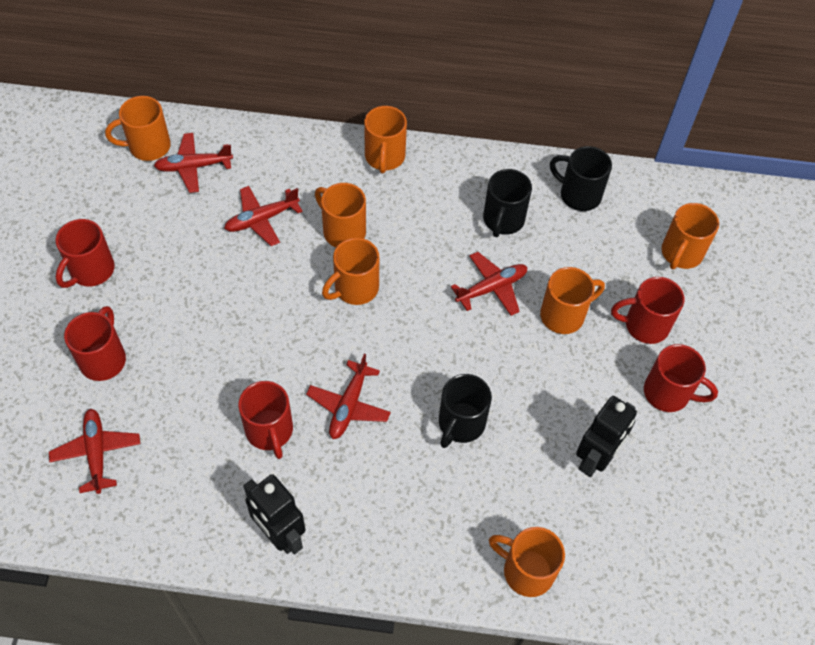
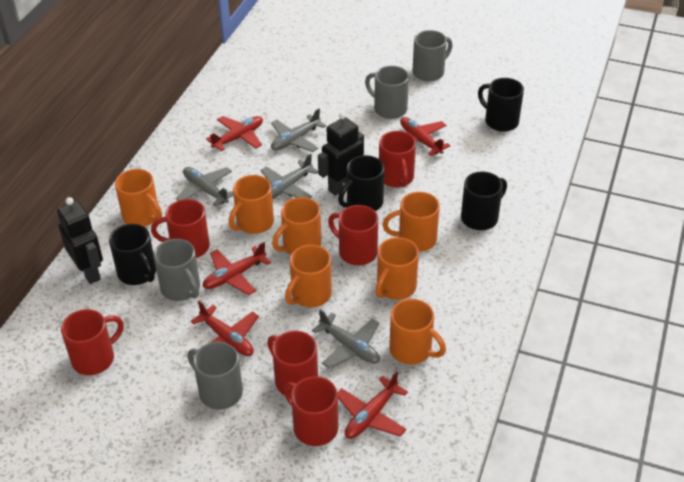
black mug: [439,374,492,448] [483,169,532,237] [550,146,612,211] = 3 -> [109,224,156,285] [338,155,385,211] [461,171,507,230] [478,78,524,132] = 4
grey mug: none = 0 -> [154,239,200,301] [187,342,243,410] [365,66,409,119] [412,30,453,81] = 4
grey plane: none = 0 -> [176,167,233,207] [261,154,318,199] [271,108,326,152] [312,309,380,368] = 4
red mug: [56,219,115,288] [64,306,126,381] [238,381,293,459] [611,277,684,344] [644,344,718,412] = 5 -> [61,309,124,375] [151,199,210,258] [267,331,318,395] [283,376,338,446] [328,205,378,265] [379,131,416,187] = 6

